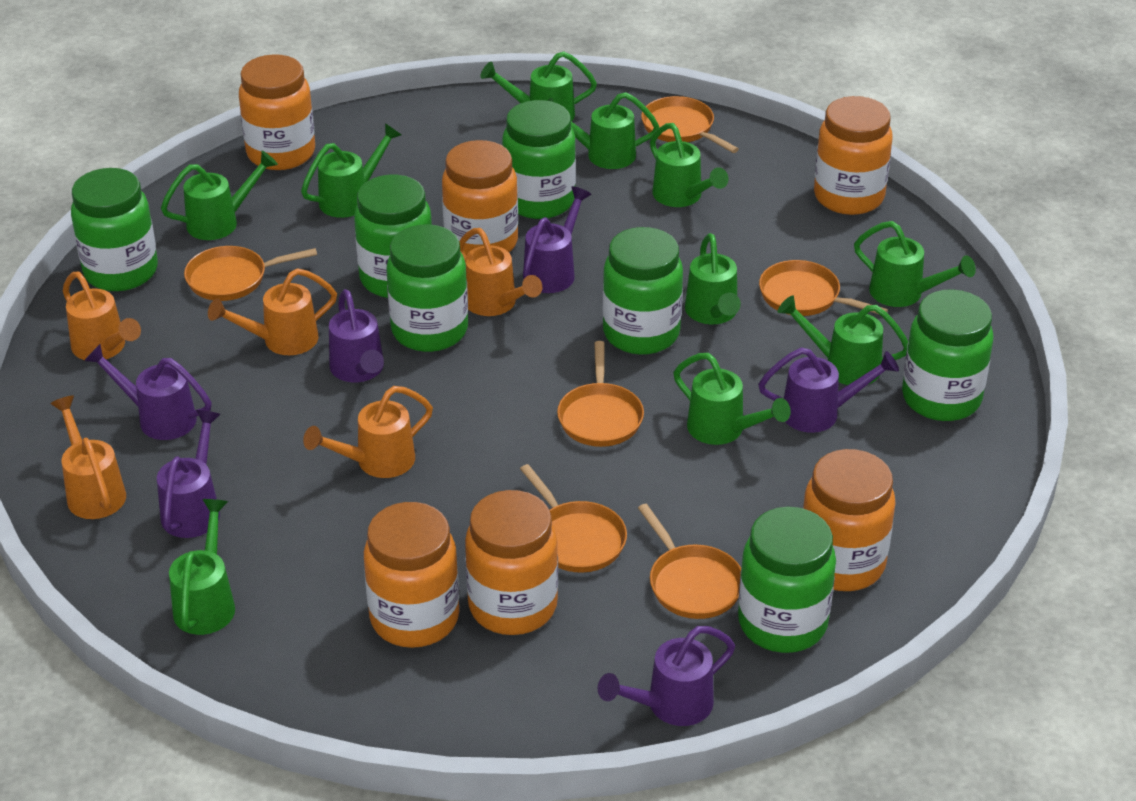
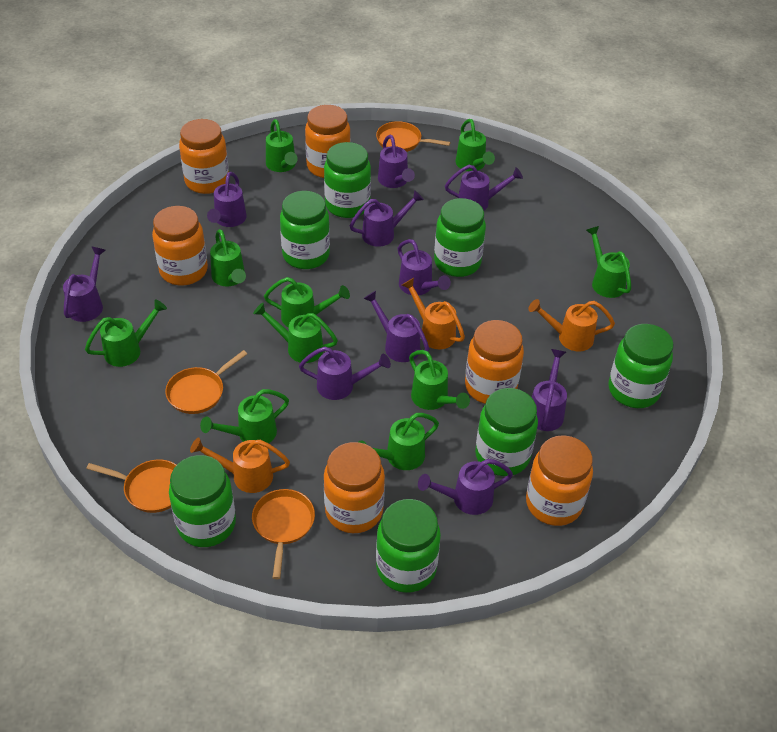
orange pan: [184,246,317,301] [520,464,627,573] [557,341,644,447] [638,504,741,619] [641,96,739,153] [759,260,888,316] = 6 -> [86,459,177,513] [165,350,247,414] [252,489,315,579] [376,121,451,152] = 4
orange watering can: [50,396,126,519] [63,272,141,360] [208,268,337,355] [303,386,433,478] [460,228,542,316] = 5 -> [190,437,290,493] [402,278,465,349] [528,299,615,351] = 3
purple watering can: [84,344,212,440] [157,410,221,538] [329,289,384,382] [523,186,591,293] [598,626,735,726] [758,347,899,433] = 6 -> [63,247,106,322] [207,172,247,227] [299,347,391,400] [349,190,424,247] [363,291,429,362] [378,135,415,188] [398,239,451,295] [418,459,513,515] [445,165,523,210] [532,349,567,431] = 10

